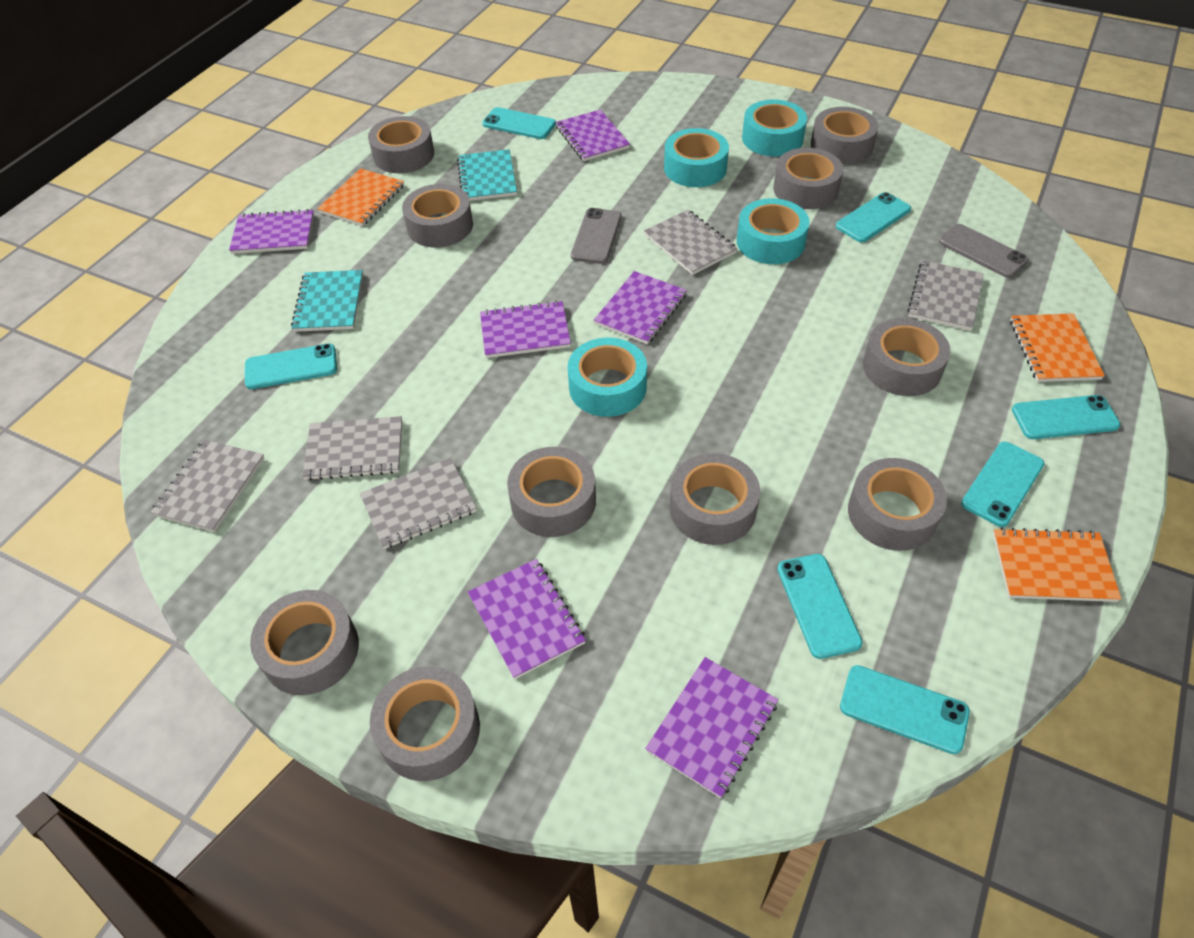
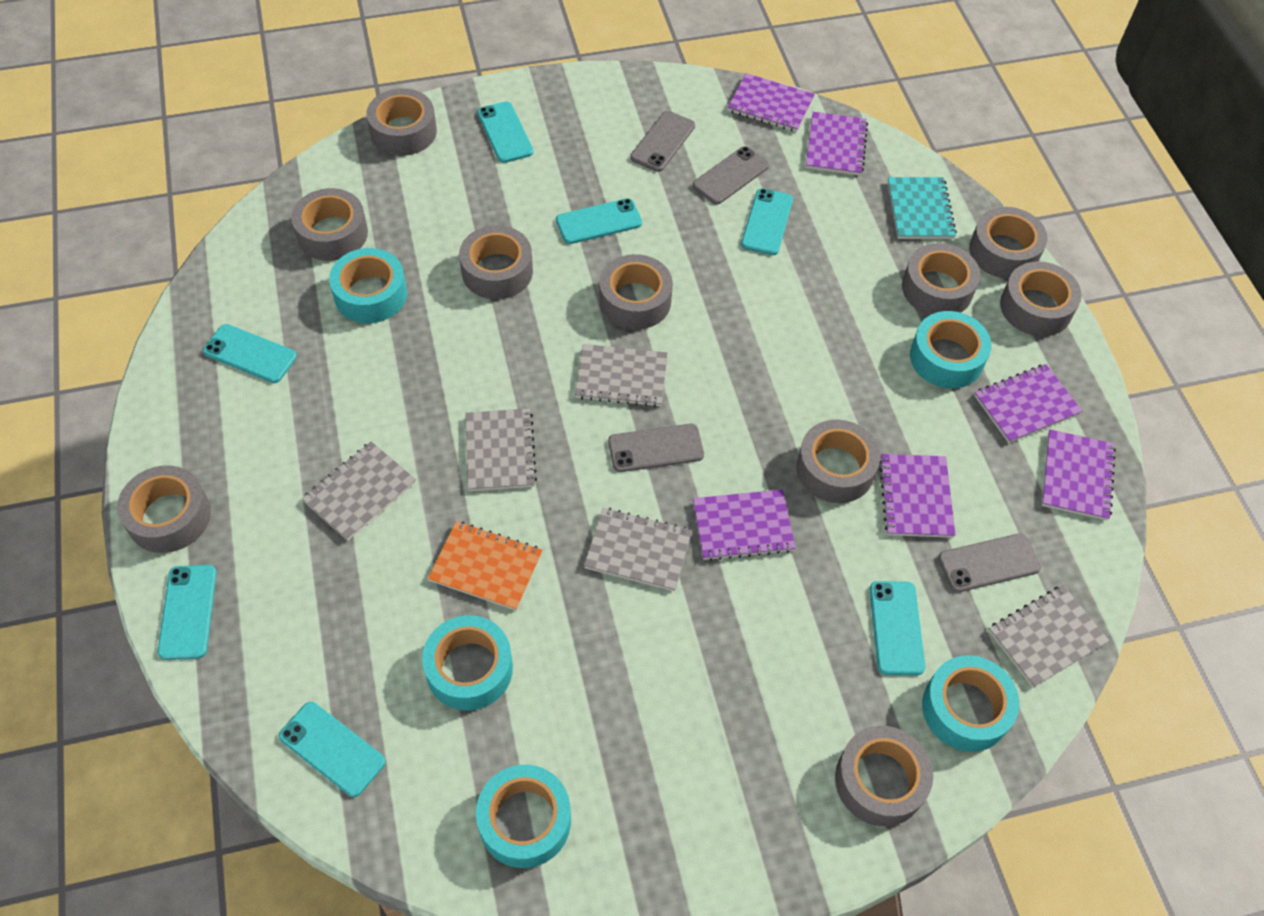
grey phone: [571,208,622,264] [939,224,1029,278] = 2 -> [608,424,704,472] [630,111,695,172] [693,146,769,205] [938,533,1041,592] = 4
orange notebook: [317,168,404,226] [993,527,1121,602] [1010,313,1105,382] = 3 -> [428,521,543,611] = 1
turquoise notebook: [291,270,363,332] [457,149,517,201] = 2 -> [888,177,957,239] = 1
turquoise tape: [568,338,647,417] [664,128,729,187] [737,198,810,264] [742,100,807,156] = 4 -> [329,248,407,323] [422,615,513,710] [476,765,571,868] [910,311,991,389] [922,655,1019,752] = 5

